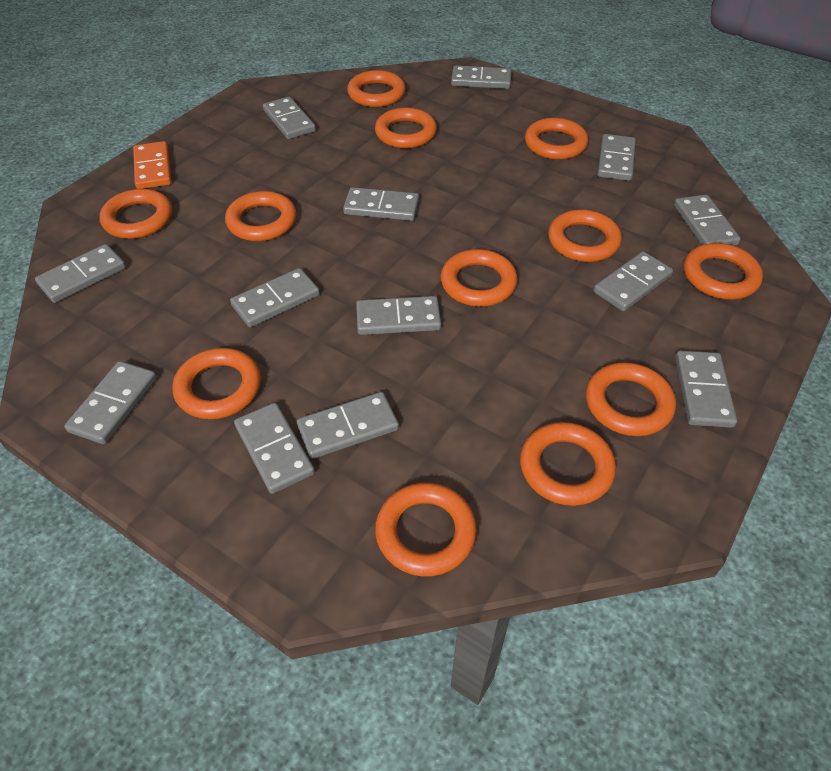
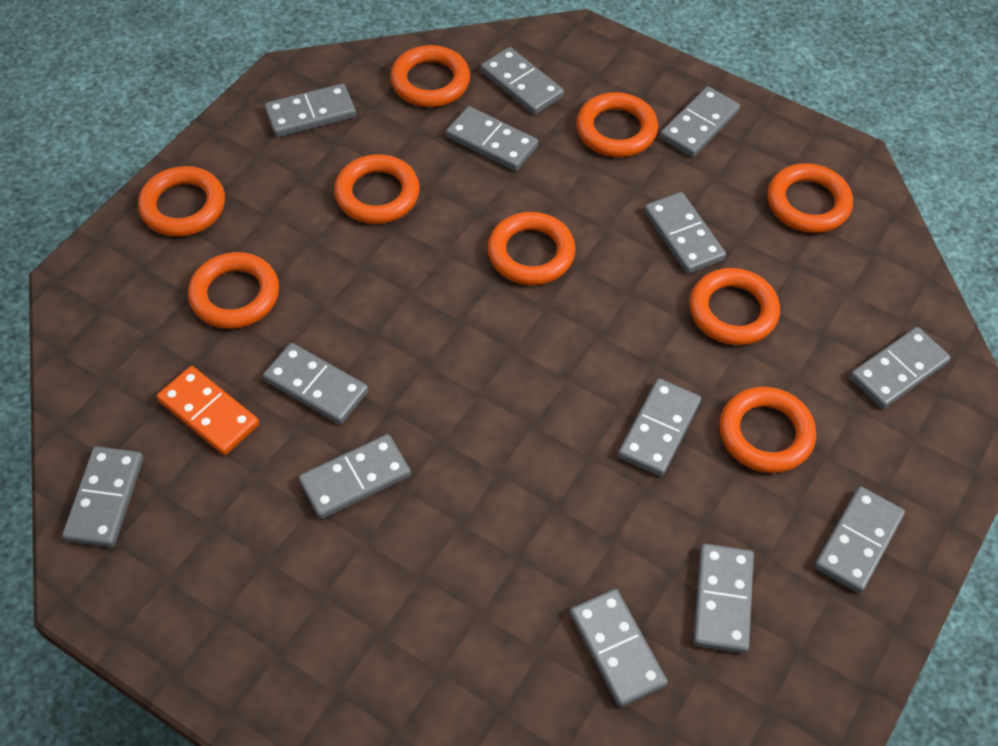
orange ring: [99,189,172,239] [172,348,261,419] [225,191,297,241] [347,70,406,107] [375,107,437,148] [375,483,477,577] [441,249,518,307] [520,422,616,506] [525,118,588,160] [548,210,622,262] [586,362,676,436] [684,243,763,300] = 12 -> [138,166,225,237] [188,252,279,329] [334,154,420,224] [390,45,470,107] [487,212,576,285] [576,92,658,157] [689,268,780,345] [719,387,816,473] [767,163,853,233] = 9

